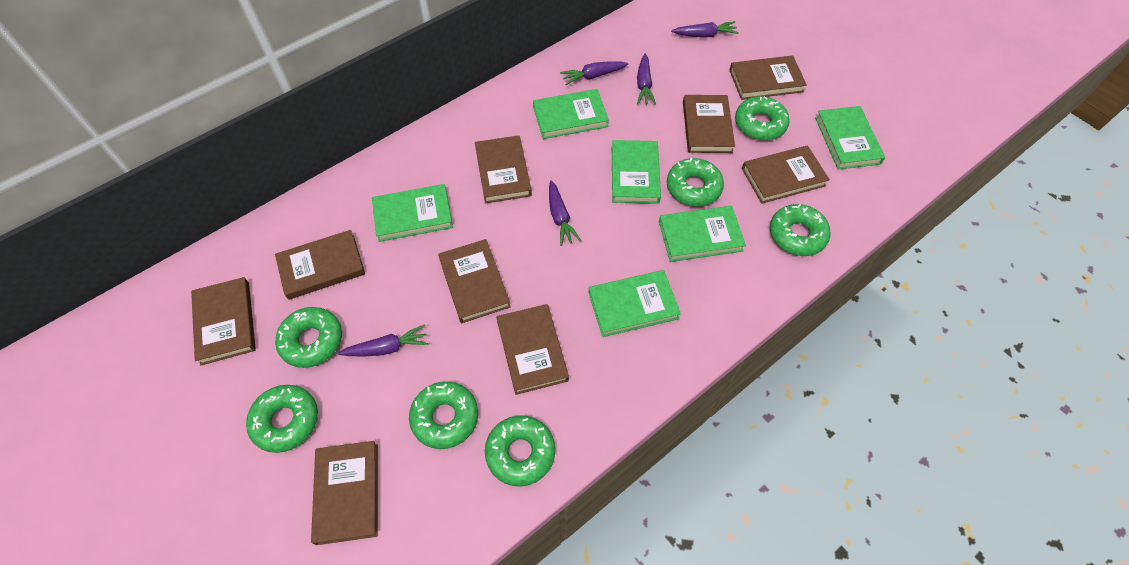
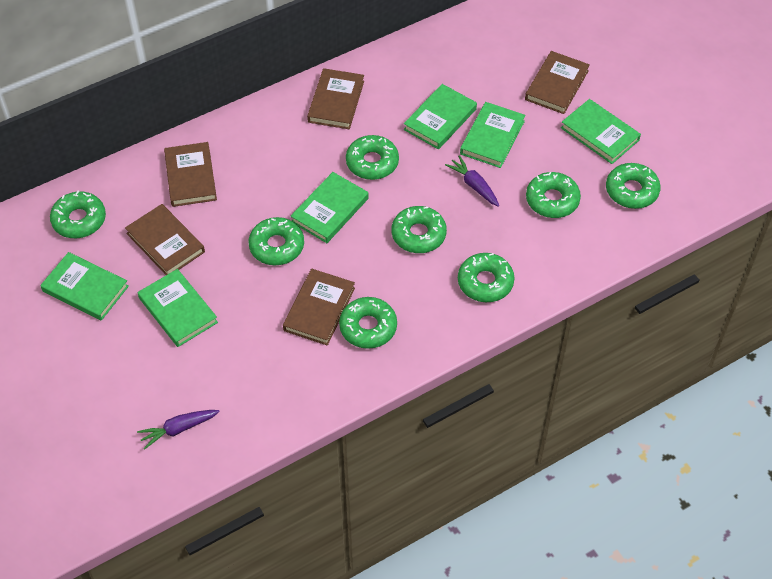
brown book: [191,277,256,365] [275,230,365,300] [311,441,378,545] [438,239,511,323] [475,135,532,203] [496,304,569,395] [683,95,735,153] [729,55,807,100] [742,146,830,204] = 9 -> [125,204,205,275] [164,142,217,207] [283,269,355,346] [307,68,364,129] [525,51,590,114] = 5
green donut: [246,385,318,453] [275,307,342,368] [409,382,478,449] [485,415,555,487] [667,158,724,207] [735,96,790,141] [770,204,831,256] = 7 -> [50,191,106,238] [248,217,304,265] [339,297,397,349] [346,135,399,180] [392,206,447,253] [458,253,515,302] [526,172,581,218] [606,163,661,209] = 8
purple carrot: [338,324,429,357] [549,180,581,246] [560,61,628,85] [637,53,656,105] [671,21,739,38] = 5 -> [137,410,220,450] [445,155,499,207] = 2

